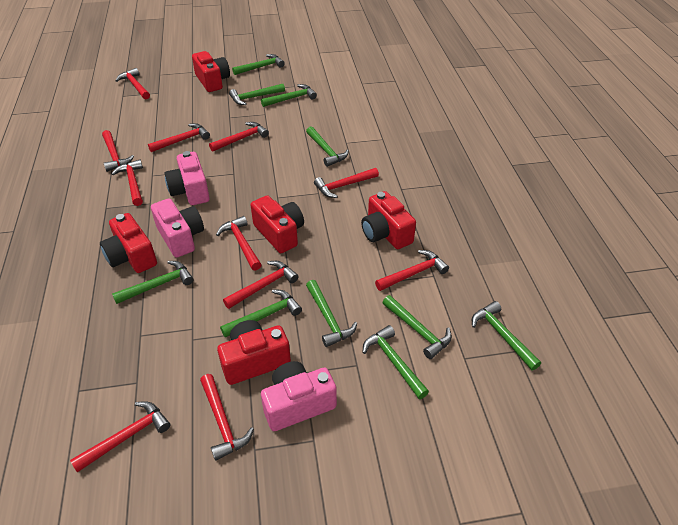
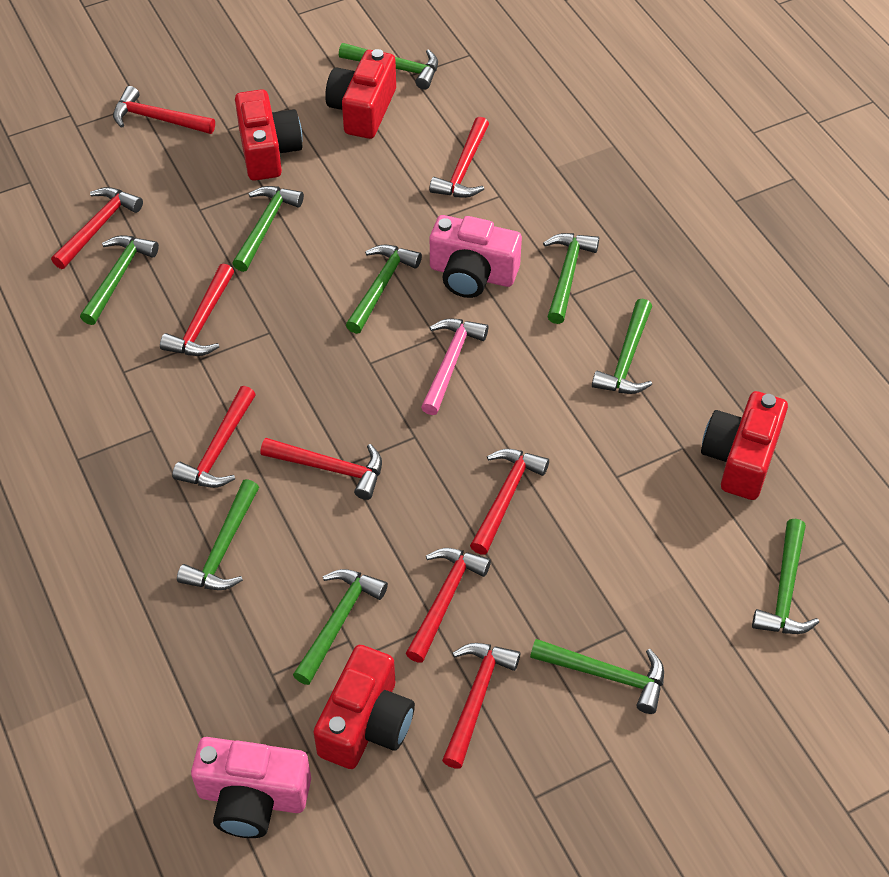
pink camera: [151,199,204,258] [164,151,210,205] [261,361,337,431] = 3 -> [191,737,311,838] [430,215,522,298] = 2
pink hammer: none = 0 -> [421,318,488,415] = 1
red camera: [100,213,157,273] [192,51,230,92] [217,320,291,385] [251,195,304,253] [361,191,416,249] = 5 -> [235,89,303,181] [313,645,415,769] [325,49,396,139] [701,391,788,500] = 4
red hammer: [70,401,170,473] [102,130,134,172] [112,160,143,206] [115,68,150,99] [148,123,210,152] [200,374,254,461] [209,122,269,152] [216,216,262,271] [223,261,299,309] [314,168,379,198] [375,250,449,291] = 11 -> [51,187,143,269] [113,86,215,134] [160,263,234,356] [172,386,256,488] [260,438,382,500] [406,548,491,663] [429,117,489,198] [442,643,520,769] [470,449,549,555] = 9

